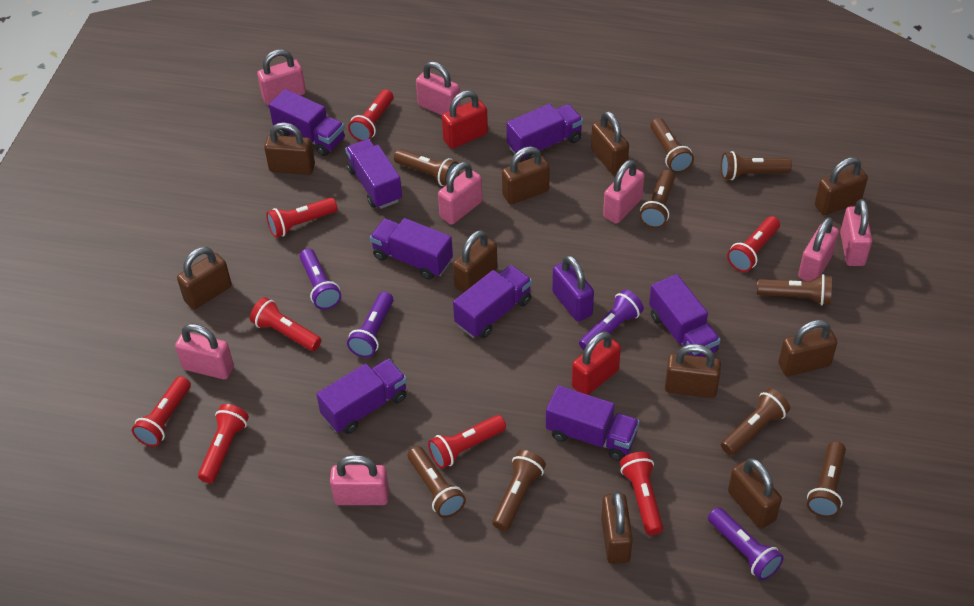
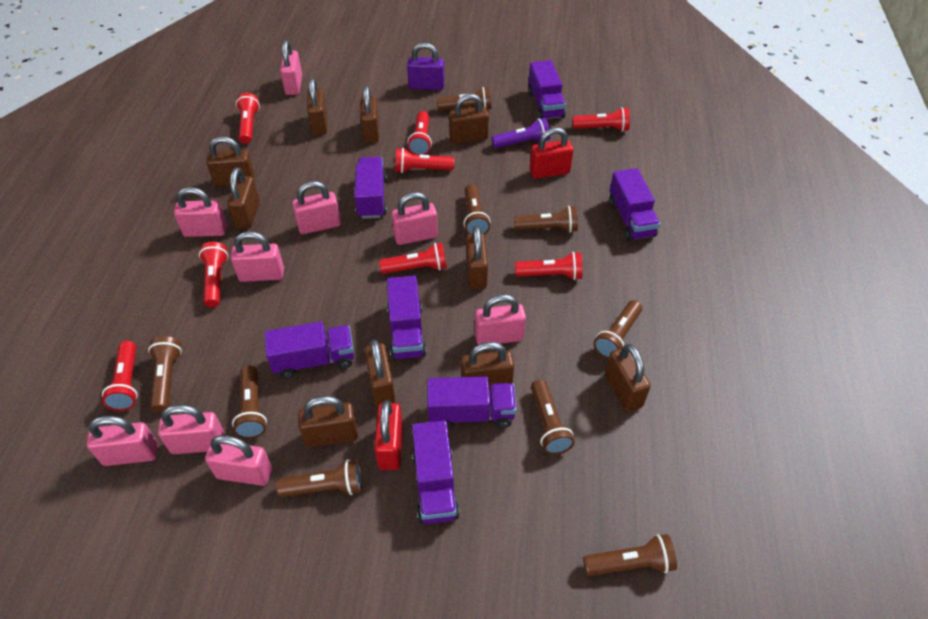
pink padlock: [175,324,234,379] [257,49,306,105] [330,455,389,505] [416,61,461,115] [438,162,482,225] [603,160,644,224] [798,217,839,281] [840,199,872,266] = 8 -> [86,416,158,466] [158,405,225,454] [174,187,227,237] [205,435,272,486] [231,231,284,282] [280,40,302,95] [292,181,341,234] [391,192,438,245] [475,294,526,345] = 9
purple flashlight: [300,248,341,310] [347,292,393,358] [579,289,644,350] [708,507,784,580] = 4 -> [492,118,550,148] = 1
purple truck: [269,89,345,156] [316,359,407,434] [345,139,402,209] [370,218,453,280] [453,265,532,338] [506,104,583,160] [546,385,639,461] [649,274,720,357] = 8 -> [265,322,354,379] [355,157,387,219] [387,276,427,360] [412,420,460,524] [427,376,516,429] [528,60,566,119] [609,168,660,241] = 7

